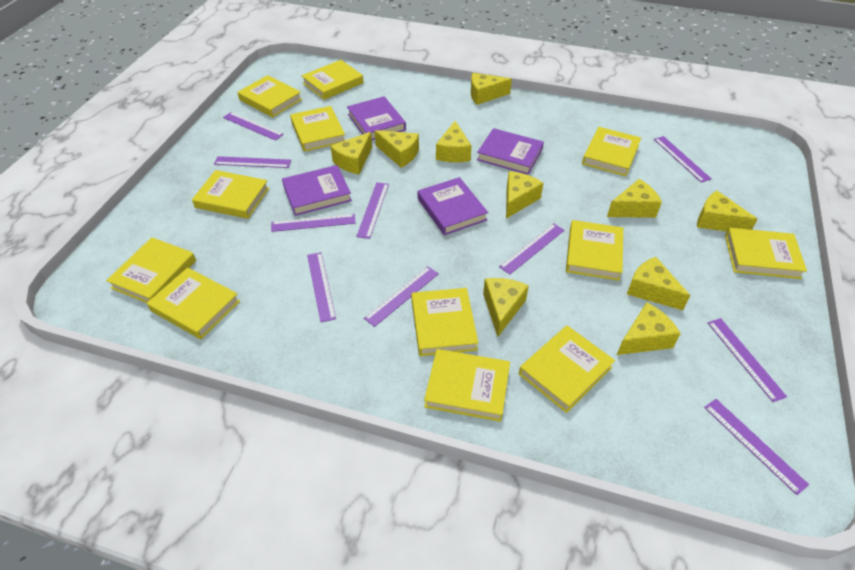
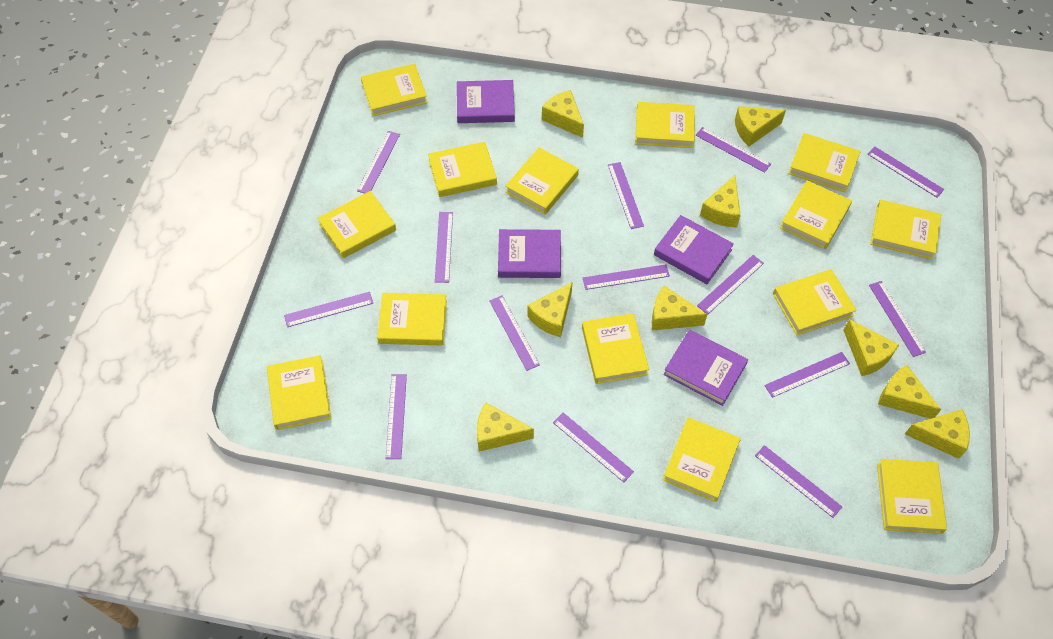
purple ruler: [214,156,291,168] [223,112,284,141] [271,214,356,232] [307,252,336,322] [356,182,389,239] [364,266,439,327] [499,223,564,274] [654,136,712,183] [704,399,809,495] [708,318,787,402] = 10 -> [284,292,373,327] [357,131,400,194] [386,374,407,459] [435,212,453,283] [489,296,540,371] [553,413,634,482] [583,264,670,290] [608,162,644,229] [696,127,771,173] [697,255,764,315] [755,445,842,518] [764,352,850,398] [867,147,944,198] [869,281,926,357] = 14
yellow book: [106,237,196,303] [147,268,240,339] [192,170,269,219] [237,75,302,118] [290,106,345,152] [302,60,364,100] [411,288,478,356] [424,349,510,422] [519,325,615,413] [566,220,623,281] [582,127,641,176] [725,228,807,279] = 12 -> [267,355,331,430] [317,191,396,258] [361,64,428,116] [377,293,447,346] [428,142,497,197] [505,148,579,215] [582,313,649,384] [635,102,695,148] [663,417,741,502] [773,269,857,335] [780,180,852,249] [788,133,861,192] [871,200,941,259] [877,459,947,534] = 14
yellow cheese: [331,132,372,175] [375,130,419,168] [436,121,472,163] [471,73,512,105] [483,278,529,337] [506,171,544,218] [607,179,662,218] [617,302,681,355] [627,257,690,310] [697,191,758,231] = 10 -> [477,402,534,452] [527,282,572,337] [542,90,584,138] [652,286,707,331] [700,175,741,227] [735,106,786,146] [843,319,899,376] [878,365,941,419] [905,409,970,459] = 9

